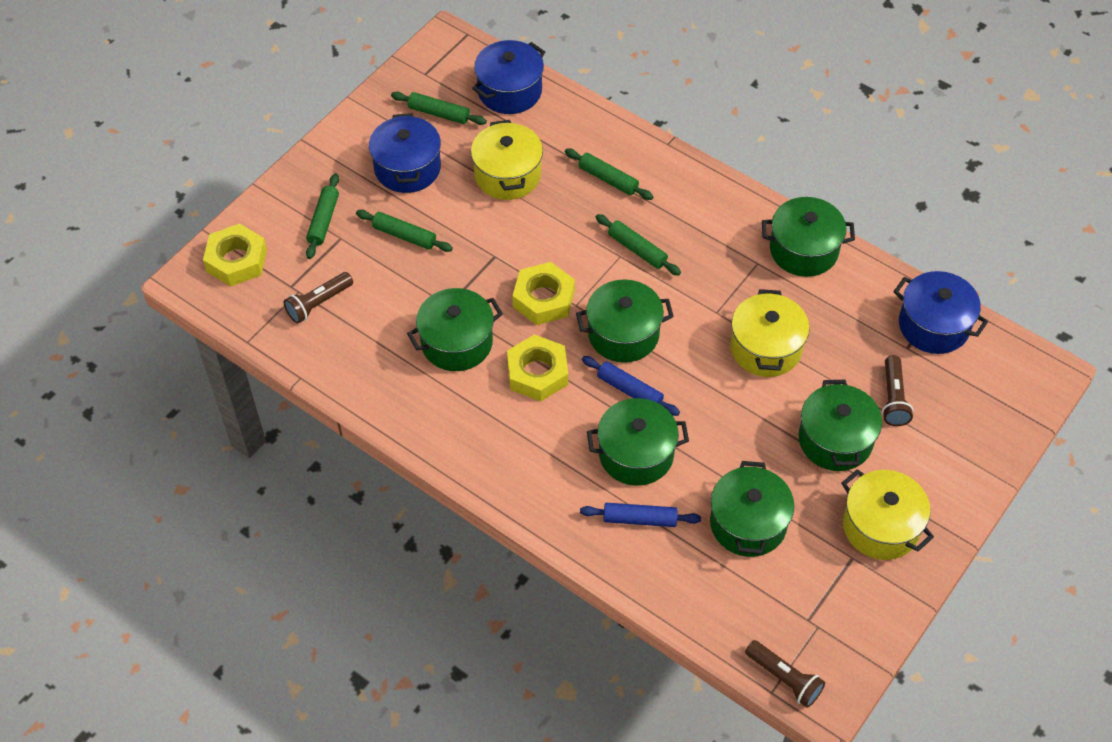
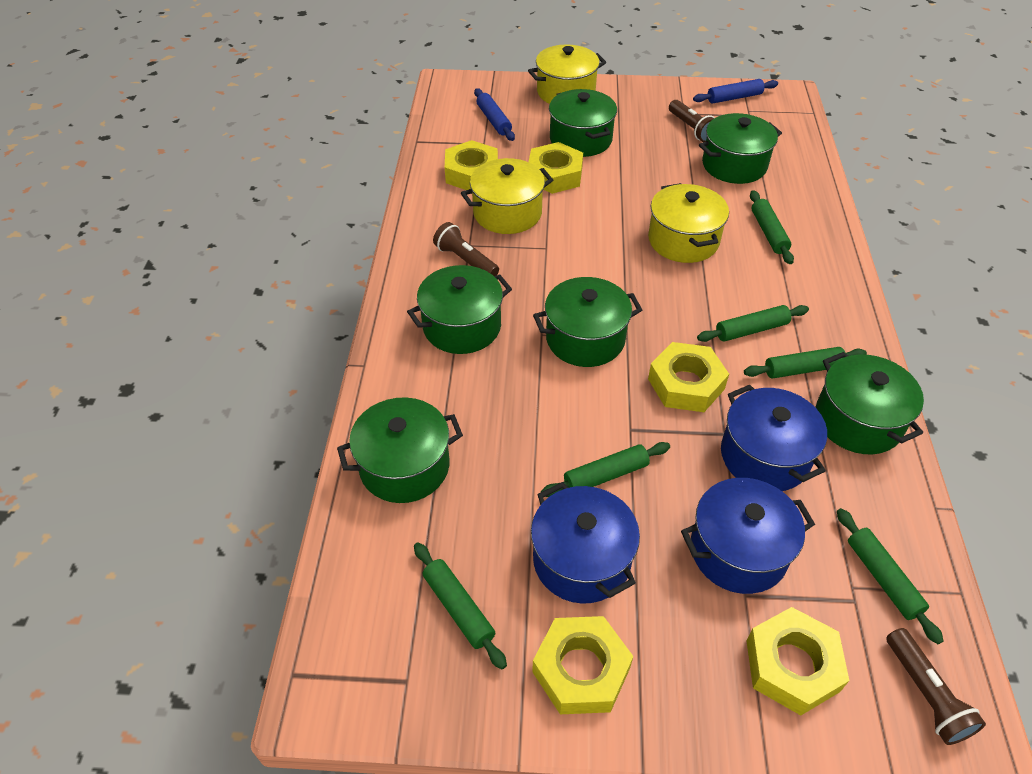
green rolling pin: [306,173,339,259] [356,210,453,252] [391,92,487,125] [565,149,654,200] [596,214,681,276] = 5 -> [414,542,507,669] [541,442,670,497] [697,305,809,342] [744,347,867,379] [750,190,794,264] [837,508,944,644] = 6
yellow nut: [203,224,267,286] [507,334,568,401] [512,262,575,325] = 3 -> [445,140,498,190] [529,142,583,194] [532,616,633,714] [648,342,729,412] [746,607,849,715] = 5

